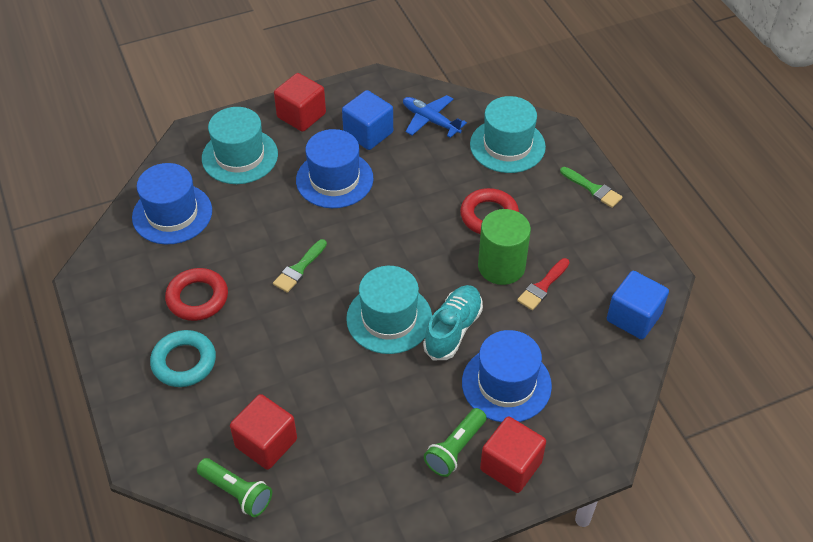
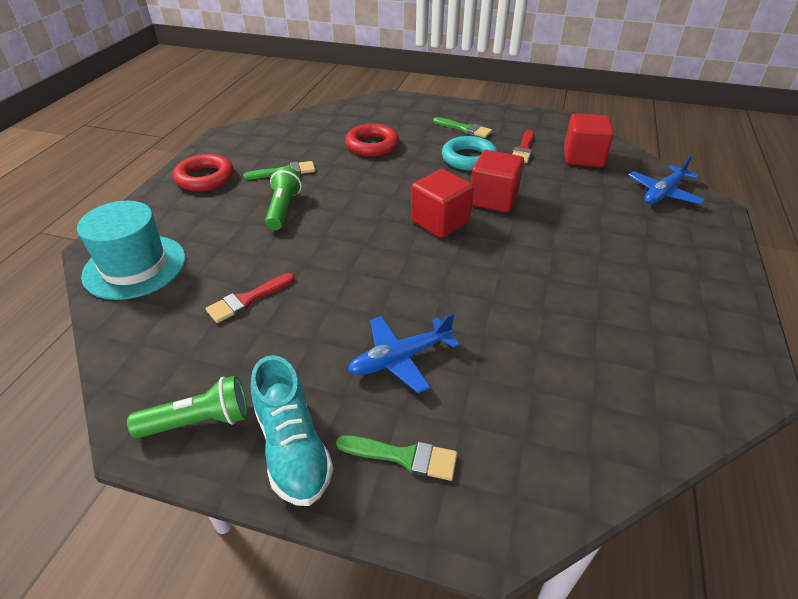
blue cube: [342,90,393,150] [607,271,669,339] = 2 -> none = 0
blue hat: [132,163,212,244] [296,129,373,208] [462,330,552,422] = 3 -> none = 0
blue plane: [403,95,467,138] = 1 -> [348,313,459,394] [629,155,705,204] = 2
green brush: [273,239,327,293] [560,167,622,208] = 2 -> [243,161,315,179] [336,435,458,481] [433,117,492,138] = 3
green cylinder: [478,209,531,285] = 1 -> none = 0
red brush: [517,258,570,310] = 1 -> [206,273,295,323] [512,130,534,163] = 2
turquoise hat: [202,107,278,184] [346,266,432,354] [470,96,546,173] = 3 -> [77,201,186,300] = 1

